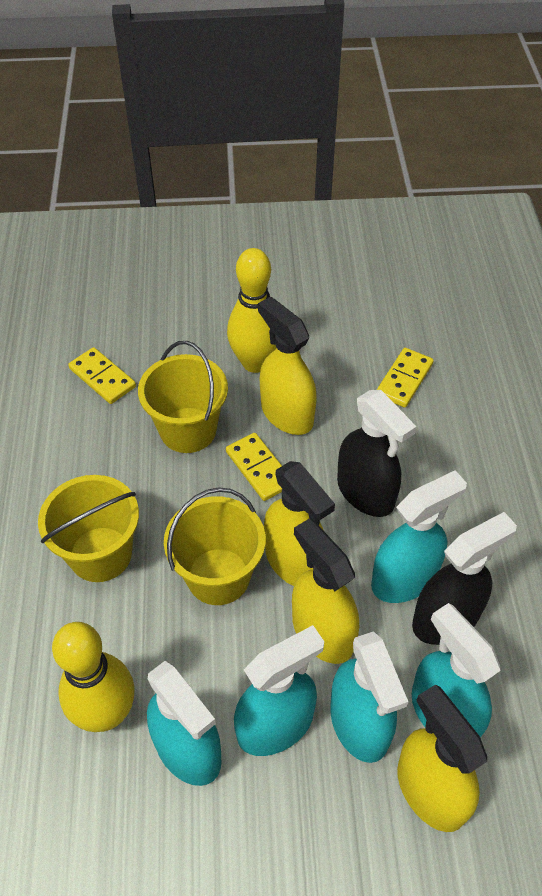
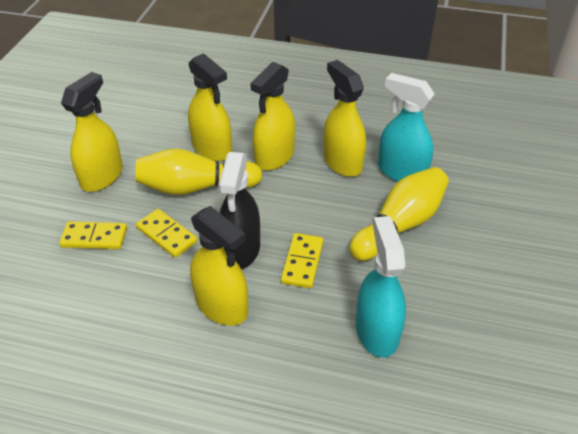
black spray bottle: [337,390,416,517] [412,512,517,645] = 2 -> [219,152,260,269] = 1
turquoise spray bottle: [147,661,222,786] [234,625,324,756] [330,631,408,763] [371,470,467,603] [412,603,500,737] = 5 -> [356,216,406,357] [378,73,435,182] = 2
yellow bucket: [38,475,139,582] [138,341,228,453] [164,487,266,605] = 3 -> none = 0
yellow spray bottle: [258,297,317,435] [264,461,335,586] [292,518,359,664] [397,685,487,832] = 4 -> [61,72,123,192] [188,53,232,161] [190,206,248,326] [250,62,295,171] [323,60,366,177] = 5

